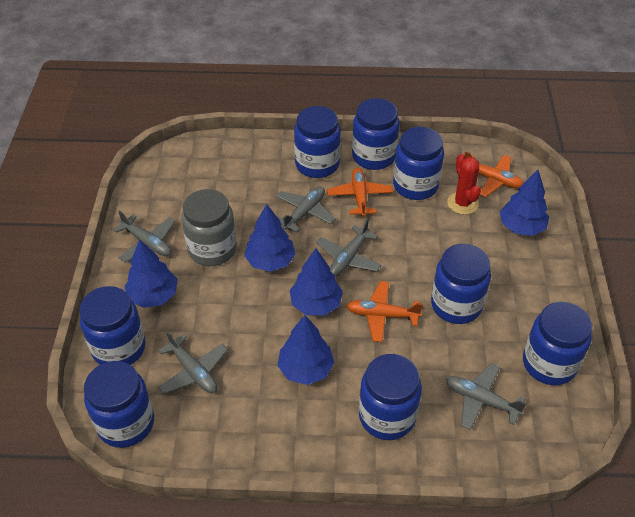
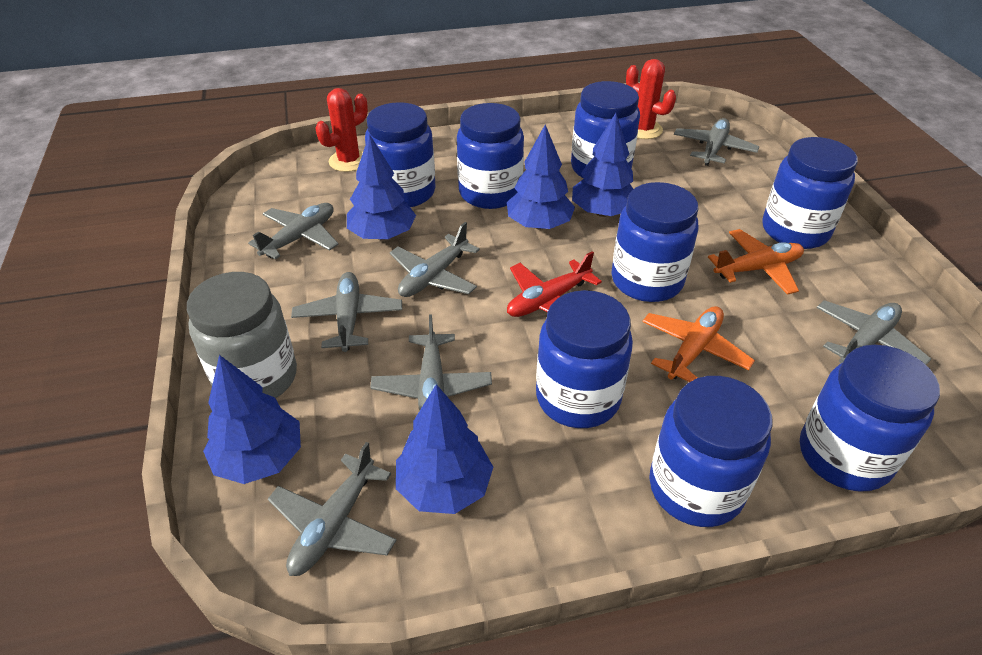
grey plane: [113,210,175,262] [158,331,228,394] [276,187,336,232] [316,218,382,276] [446,363,527,430] = 5 -> [248,203,338,259] [268,442,397,576] [291,272,402,352] [370,314,492,411] [390,222,480,297] [674,118,759,166] [816,300,931,365] = 7
orange plane: [327,168,393,217] [346,281,423,342] [465,151,524,197] = 3 -> [642,306,755,382] [708,229,804,295] = 2
red cactus: [447,154,481,215] = 1 -> [316,88,368,172] [626,59,676,139] = 2
red plane: none = 0 -> [507,251,602,317] = 1

